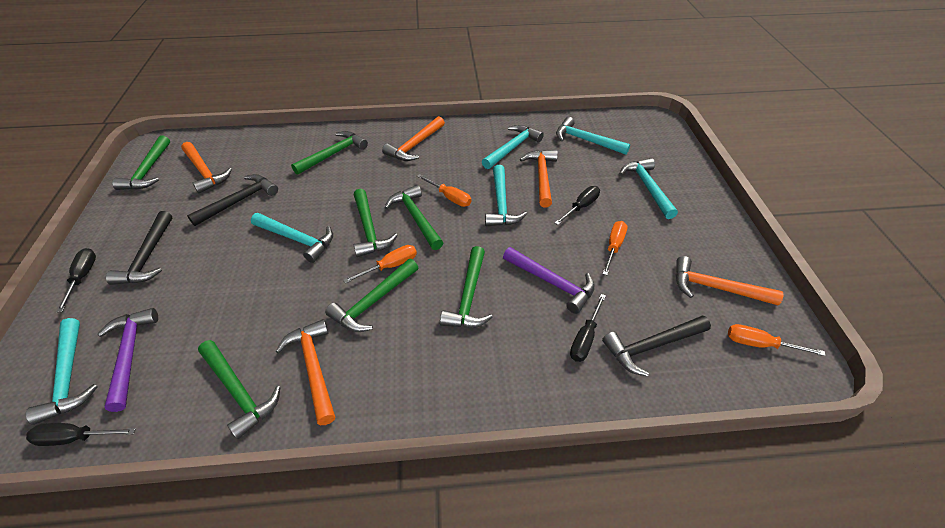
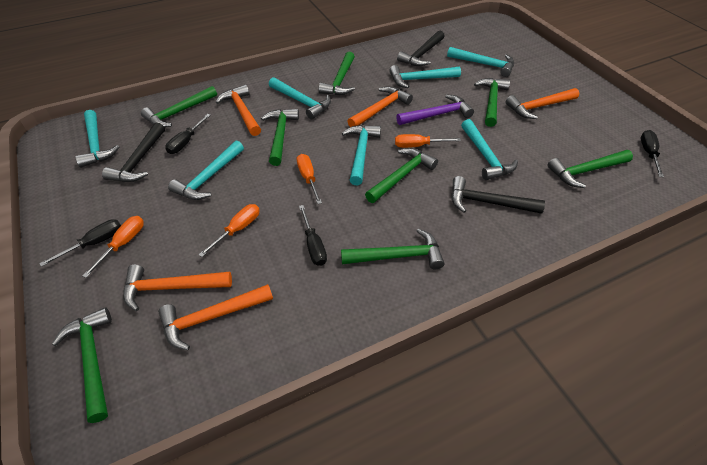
green hammer: [112,135,170,190] [198,340,280,439] [291,131,368,175] [325,259,418,332] [354,189,398,257] [385,185,443,250] [440,246,493,328] = 7 -> [52,307,112,423] [141,86,217,128] [261,109,299,166] [318,52,355,95] [341,229,445,269] [365,148,438,203] [474,78,510,127] [547,150,633,188] = 8
purple hammer: [98,308,158,412] [503,247,595,314] = 2 -> [396,94,474,125] = 1
turquoise hammer: [26,318,98,425] [251,213,333,263] [482,125,544,169] [485,165,527,227] [556,117,630,155] [620,158,678,219] = 6 -> [75,110,119,168] [168,140,244,200] [269,77,331,119] [342,125,381,185] [389,65,461,88] [447,47,514,77] [461,119,518,180] = 7

